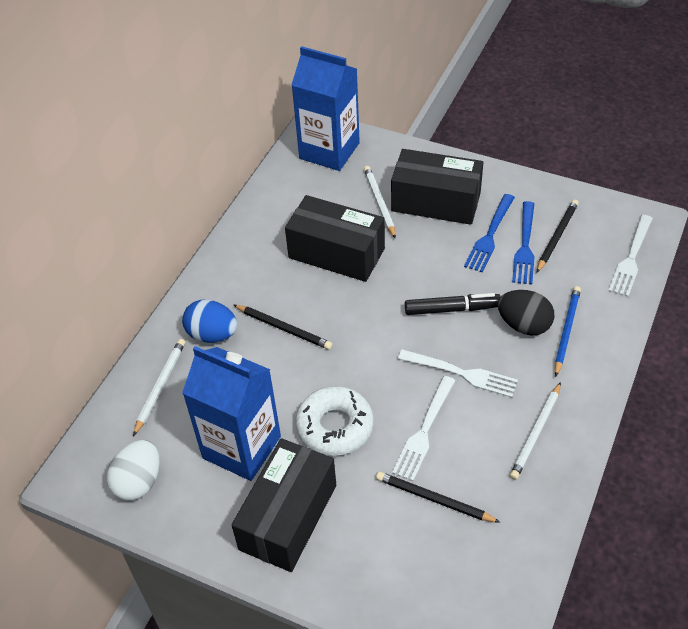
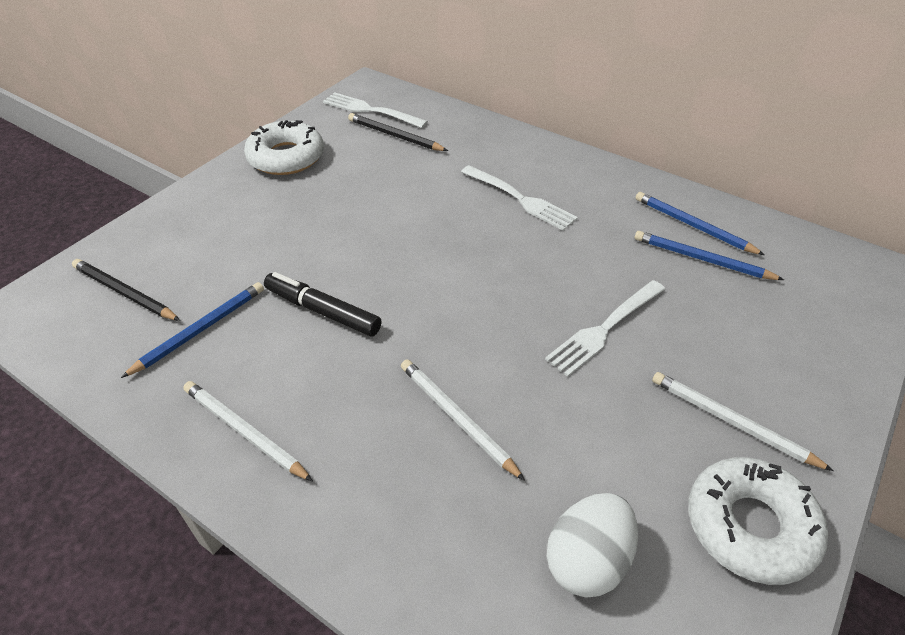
black box: [232,438,336,572] [285,195,385,282] [391,149,483,225] = 3 -> none = 0
black egg: [498,290,555,336] = 1 -> none = 0
black pencil: [234,305,332,350] [376,472,500,523] [537,199,579,272] = 3 -> [72,259,180,321] [348,113,448,151] = 2
blue carton: [182,346,281,481] [292,46,360,171] = 2 -> none = 0
blue egg: [182,299,237,343] = 1 -> none = 0
blue fork: [464,194,515,273] [512,201,535,285] = 2 -> none = 0
blue pencil: [555,286,581,377] = 1 -> [121,282,264,378] [635,192,765,255] [635,231,784,280] = 3
white donut: [296,386,374,456] = 1 -> [244,120,324,175] [688,457,828,585] = 2

